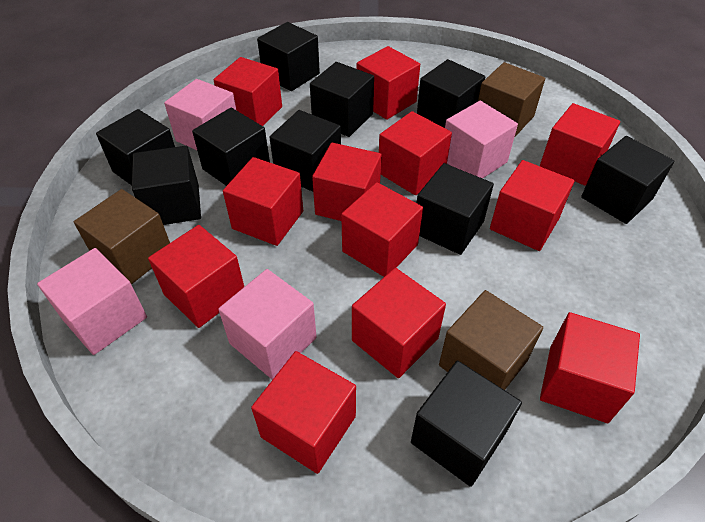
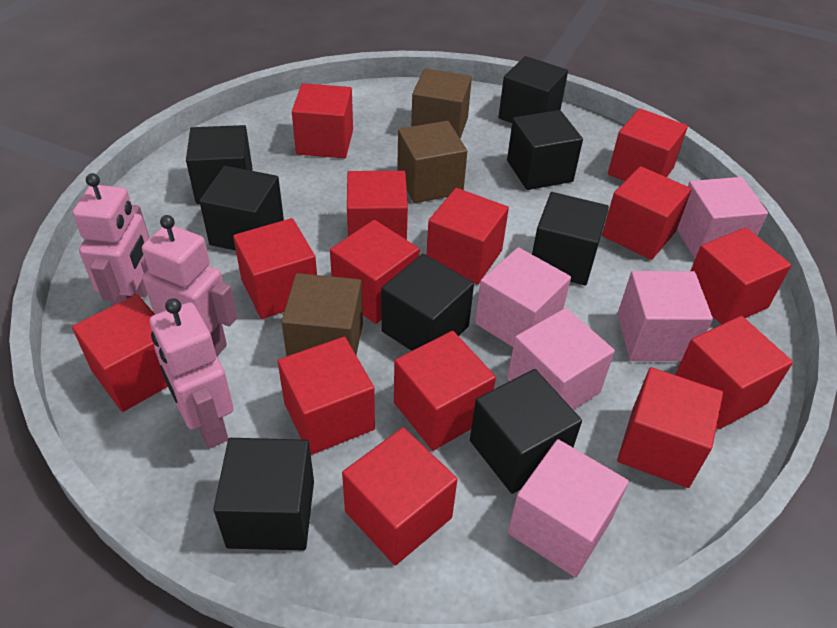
black cube: [96,109,175,186] [132,146,201,225] [192,108,270,186] [257,22,320,91] [269,110,341,192] [310,62,374,137] [411,361,522,487] [417,59,485,128] [417,163,494,255] [581,136,674,224] = 10 -> [186,125,253,204] [200,166,284,251] [213,438,314,551] [381,254,474,351] [470,369,582,494] [499,56,568,123] [507,110,583,190] [532,192,609,286] = 8
pink cube: [37,248,147,355] [164,79,236,150] [218,269,317,380] [445,101,518,179] = 4 -> [475,247,571,347] [507,308,615,410] [508,439,629,577] [617,271,713,361] [677,177,768,259] = 5
pink robot: none = 0 -> [73,173,149,306] [141,215,237,356] [150,298,234,448] = 3
red cube: [148,225,244,328] [214,57,282,126] [223,157,303,246] [251,351,356,474] [312,143,382,221] [341,182,423,277] [352,268,446,378] [357,46,420,120] [379,111,452,195] [490,160,575,251] [540,103,620,186] [540,312,640,423] = 12 -> [72,294,168,412] [233,218,317,319] [278,337,375,455] [292,83,353,158] [330,220,419,324] [342,427,457,565] [347,171,408,240] [394,331,496,451] [426,188,509,285] [602,166,692,260] [608,108,688,181] [617,367,723,488] [675,316,793,429] [691,228,791,325] = 14

